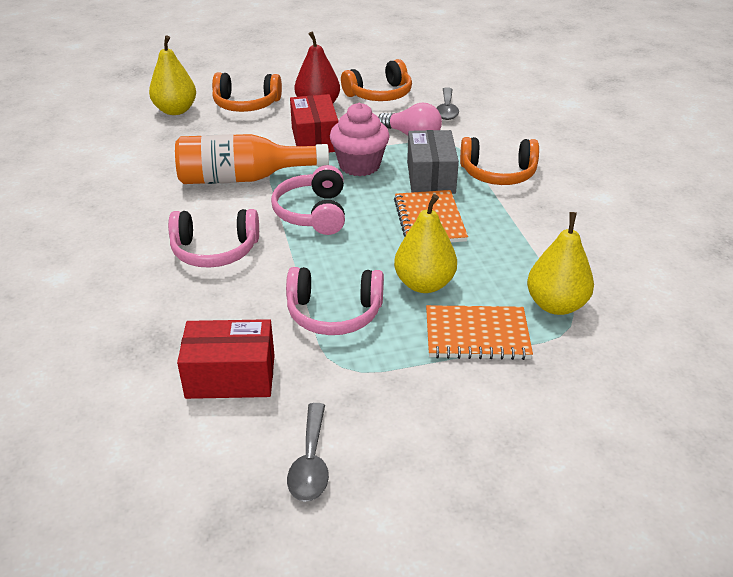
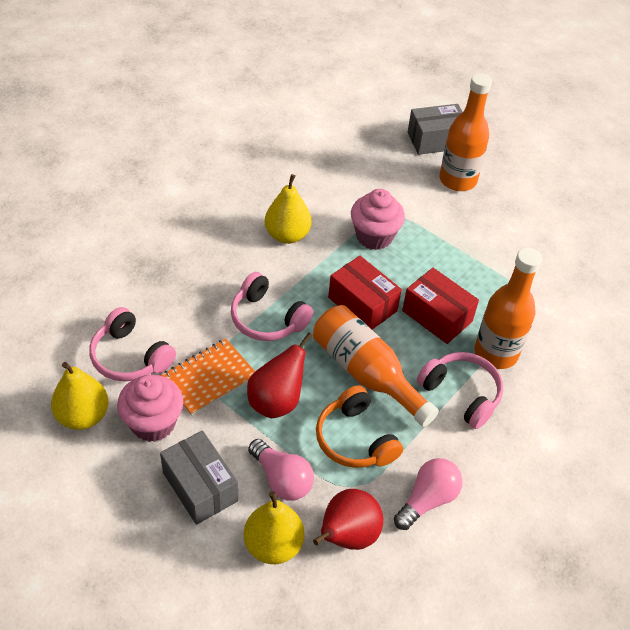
grey box: [407,130,459,194] = 1 -> [160,430,238,525] [408,104,463,155] = 2
grey spoon: [287,403,329,502] [436,87,459,120] = 2 -> none = 0
orange bottle: [175,134,329,184] = 1 -> [313,305,439,427] [439,73,492,191] [474,248,542,369] = 3
orange headphones: [212,72,282,112] [341,59,412,101] [460,137,539,185] = 3 -> [316,385,403,468] = 1
orange notebook: [394,190,468,242] [426,305,533,360] = 2 -> [160,339,255,416] = 1
pink cupcake: [330,103,390,176] = 1 -> [117,375,183,442] [351,189,405,250] = 2
pink light bulb: [378,103,442,135] = 1 -> [248,439,314,501] [394,458,463,530] = 2
red pear: [295,31,340,103] = 1 -> [247,332,313,418] [313,489,383,550] = 2

